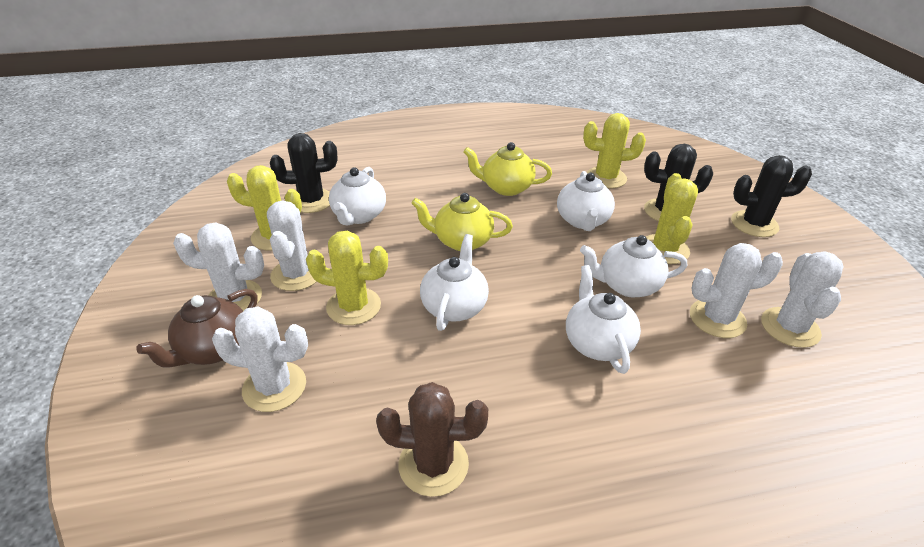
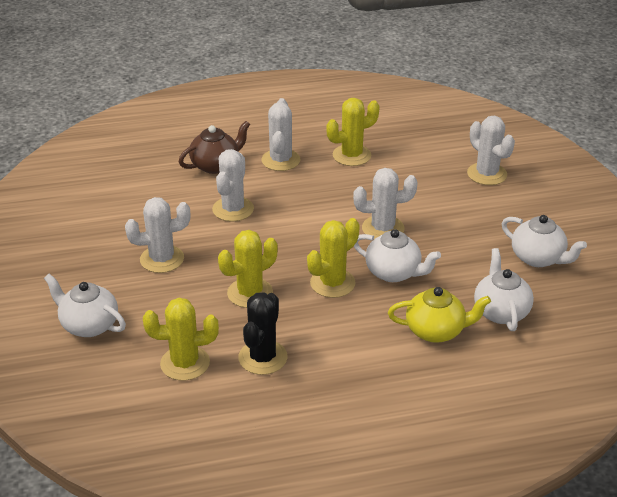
black cactus: [270,133,337,213] [644,144,713,221] [731,155,812,237] = 3 -> [238,292,288,375] = 1
brown cactus: [376,382,488,497] = 1 -> none = 0
white teapot: [329,167,386,225] [420,234,489,331] [557,171,615,231] [566,265,641,374] [580,235,687,298] = 5 -> [44,274,126,337] [354,229,441,282] [474,248,534,331] [501,215,587,267] = 4
yellow teapot: [411,193,513,251] [463,142,552,196] = 2 -> [388,287,491,343] = 1

